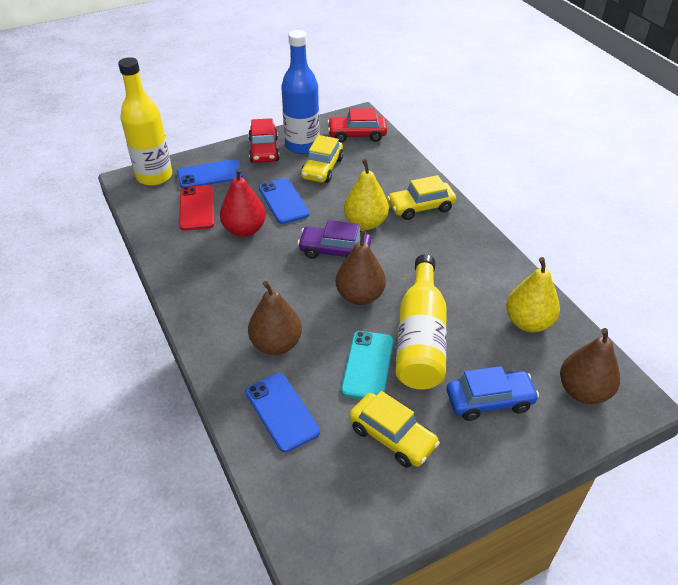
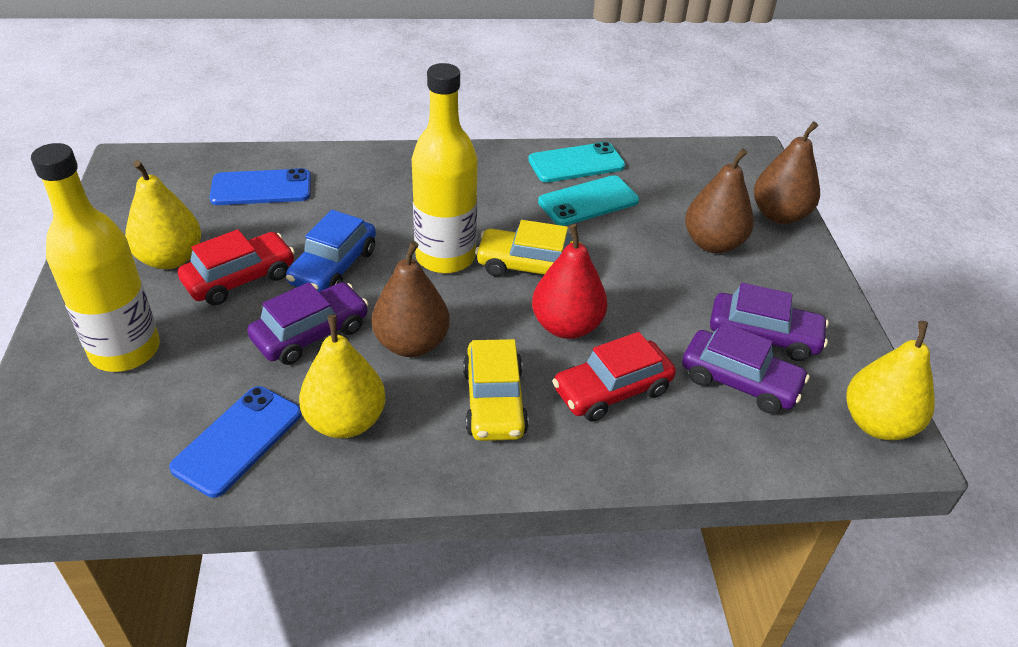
blue bottle: [281,30,320,154] = 1 -> none = 0
blue phone: [177,159,243,188] [246,373,320,452] [259,178,310,224] = 3 -> [169,386,302,498] [210,168,311,205] = 2
purple car: [297,220,371,259] = 1 -> [247,282,368,365] [682,322,809,414] [710,283,829,361] = 3
red phone: [179,185,214,231] = 1 -> none = 0
turquoise phone: [341,331,393,399] = 1 -> [528,142,625,183] [538,175,639,226] = 2
yellow car: [301,135,344,183] [349,391,440,468] [387,175,456,220] = 3 -> [463,339,529,441] [475,220,582,276] = 2
yellow pear: [344,159,389,230] [506,257,560,332] = 2 -> [125,160,201,269] [299,315,386,438] [846,321,935,440] = 3

